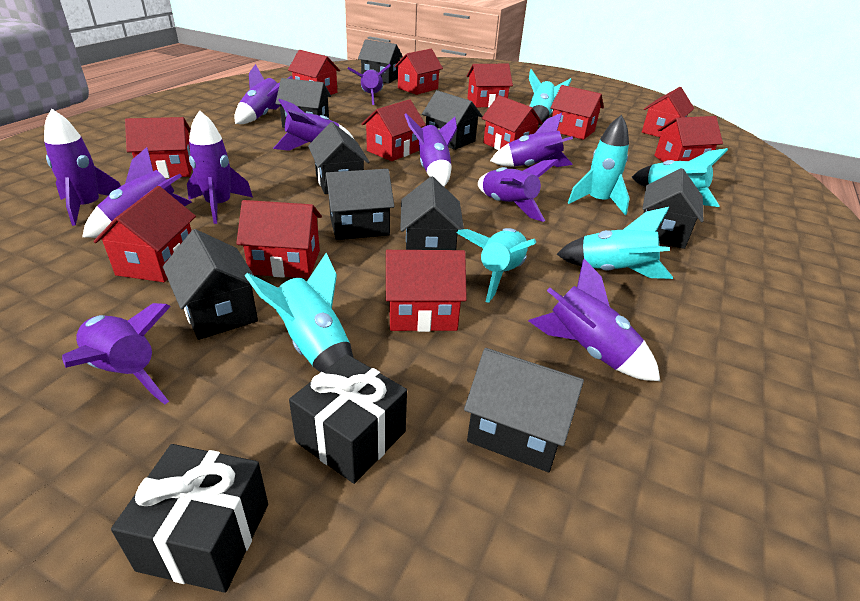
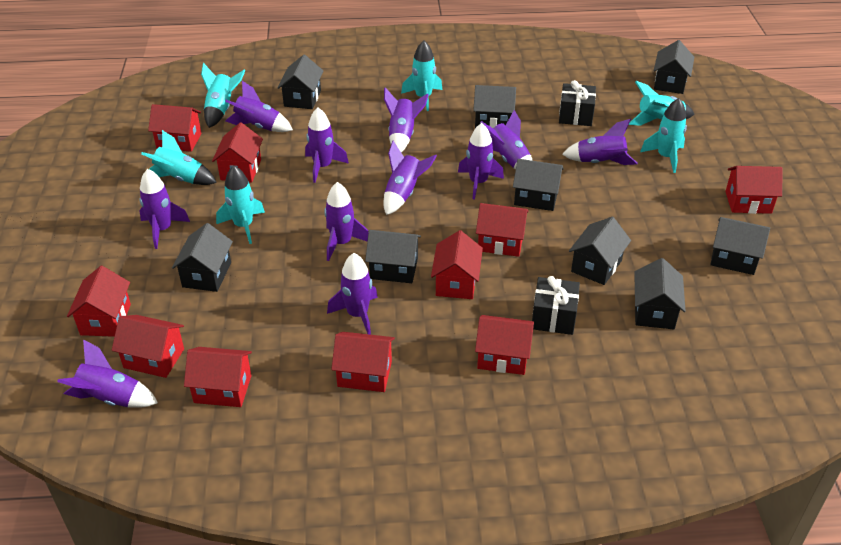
red house: [93,186,196,282] [125,117,192,178] [236,200,322,278] [288,50,340,95] [361,99,426,161] [386,250,467,332] [394,49,443,95] [467,64,513,108] [482,95,543,150] [550,85,604,140] [642,87,694,137] [654,116,723,162] = 12 -> [67,266,131,337] [112,315,184,378] [148,104,201,152] [184,347,252,407] [212,122,263,183] [331,332,395,392] [431,230,483,299] [475,315,534,375] [476,203,529,257] [725,166,782,214] = 10

